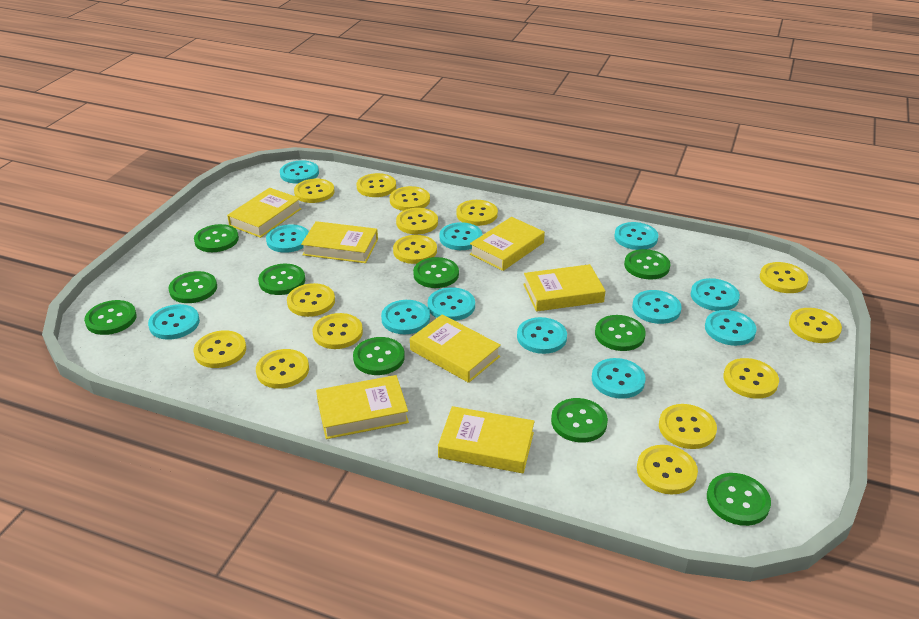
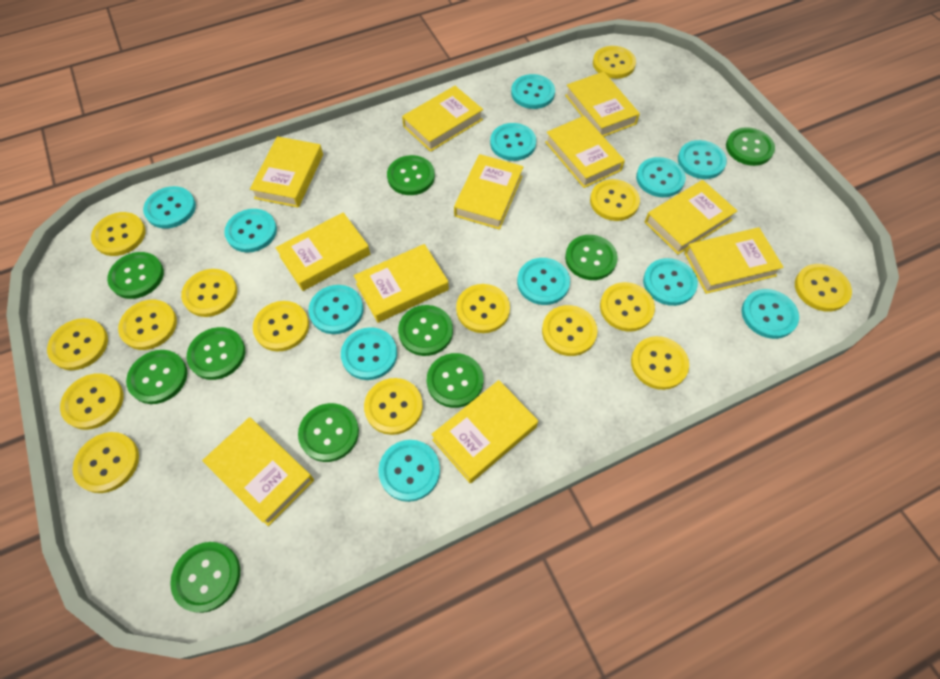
yellow book: [227,188,302,238] [301,221,378,263] [316,375,409,439] [410,314,501,383] [438,406,535,473] [470,217,545,271] [523,264,605,312] = 7 -> [202,417,314,526] [250,136,323,208] [275,212,370,291] [354,244,449,323] [402,86,483,152] [431,380,538,483] [454,154,524,230] [545,116,625,188] [565,72,640,137] [645,180,737,255] [684,227,784,294] = 11

